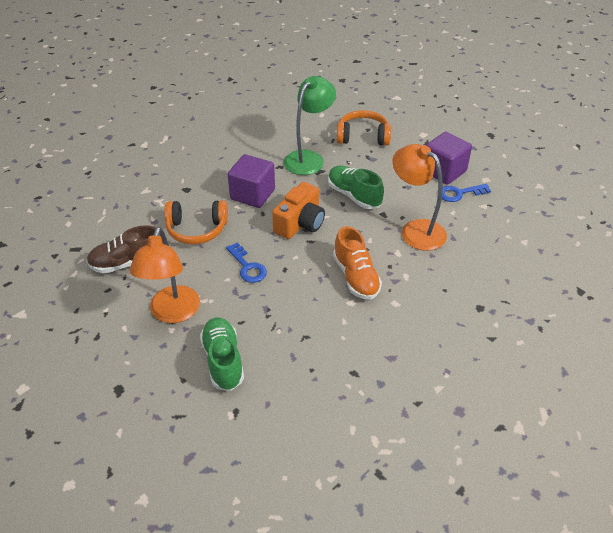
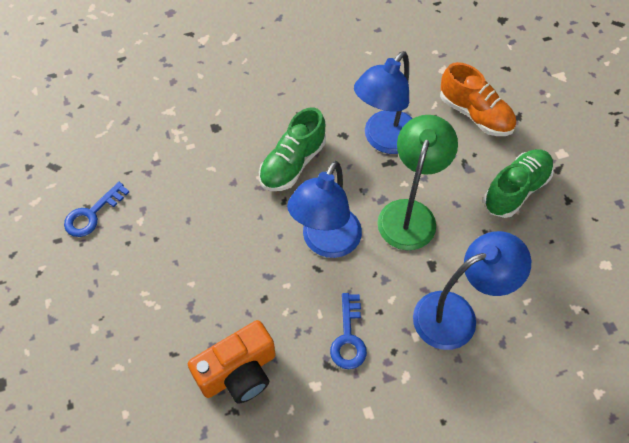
blue lamp: none = 0 -> [287,161,362,258] [354,51,413,154] [413,231,531,350] = 3
brown shoe: [87,225,163,274] = 1 -> none = 0
orange headphones: [164,200,228,245] [337,110,391,146] = 2 -> none = 0
orange lamp: [130,227,200,323] [393,144,447,251] = 2 -> none = 0
purple cube: [228,154,275,208] [426,132,472,185] = 2 -> none = 0

